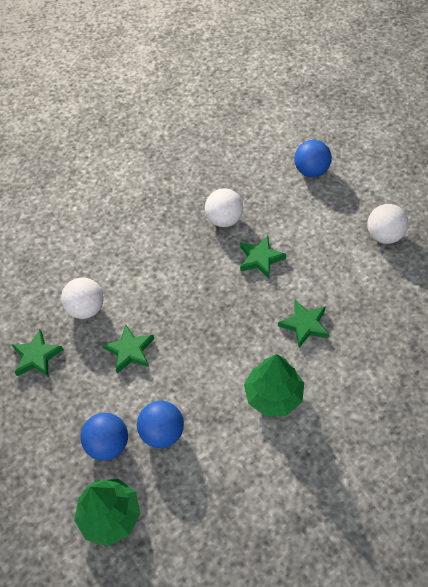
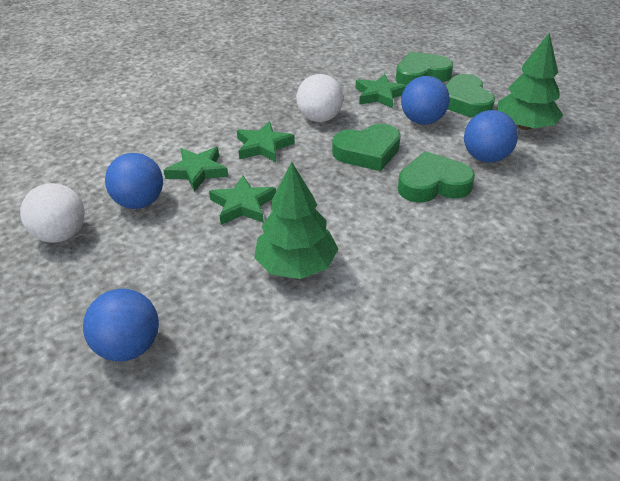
blue ball: [80,413,128,461] [137,401,184,448] [294,140,332,177] = 3 -> [83,289,159,362] [105,153,163,209] [401,76,450,125] [464,110,518,163] = 4
green heart: none = 0 -> [332,124,401,171] [396,51,453,85] [398,151,475,203] [445,74,495,118] = 4
white ball: [61,277,104,319] [205,188,243,227] [367,204,408,244] = 3 -> [20,183,85,243] [296,74,343,122] = 2

